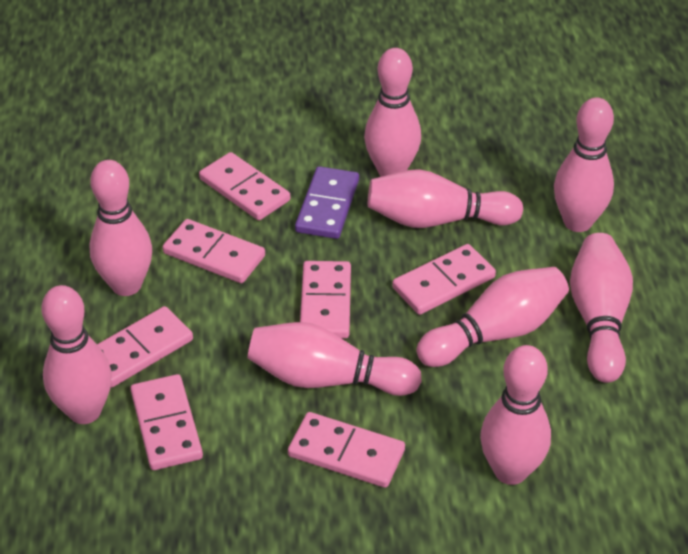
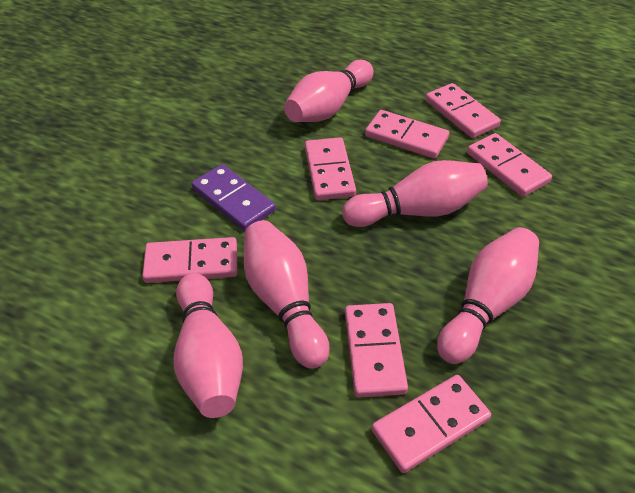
pink bowling pin: [41,285,112,424] [89,160,152,296] [248,322,422,396] [364,48,421,177] [368,169,523,228] [416,267,569,367] [480,345,551,485] [554,98,614,232] [570,233,633,383] = 9 -> [174,273,243,418] [244,220,330,369] [284,60,373,122] [342,160,488,227] [437,227,539,364] = 5

